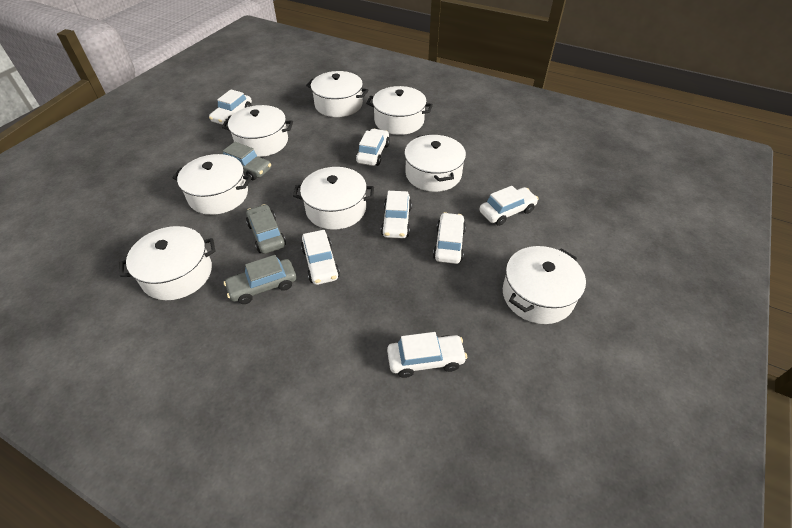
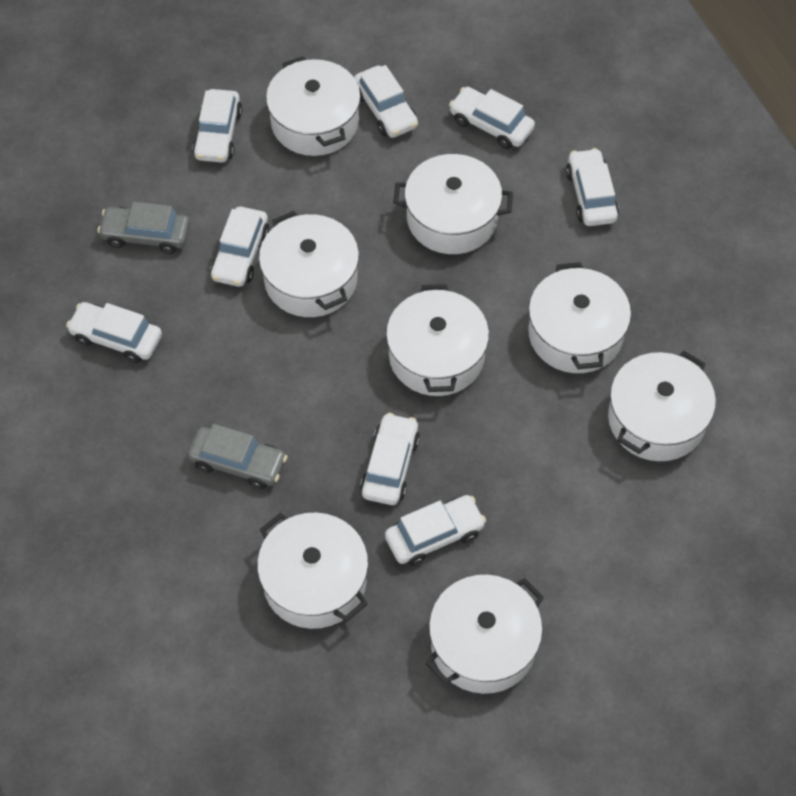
grey car: [221,142,271,180] [224,255,296,304] [246,204,286,254] = 3 -> [97,202,190,254] [188,424,288,489] = 2
white car: [209,89,252,125] [301,230,340,285] [356,129,390,166] [381,191,412,238] [387,332,467,378] [433,212,466,264] [480,186,538,226] = 7 -> [66,302,162,363] [193,89,242,163] [211,207,269,287] [354,65,418,138] [360,413,420,505] [385,495,486,566] [449,87,535,149] [566,148,619,226] = 8

